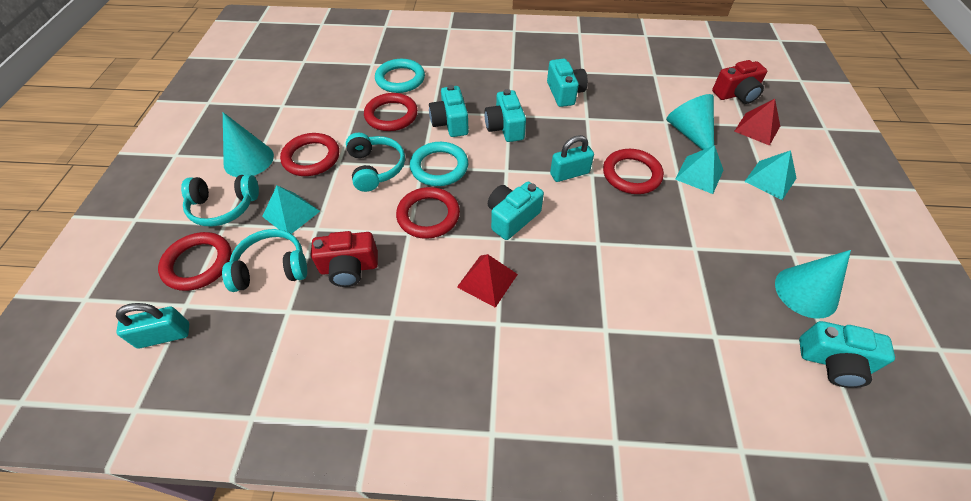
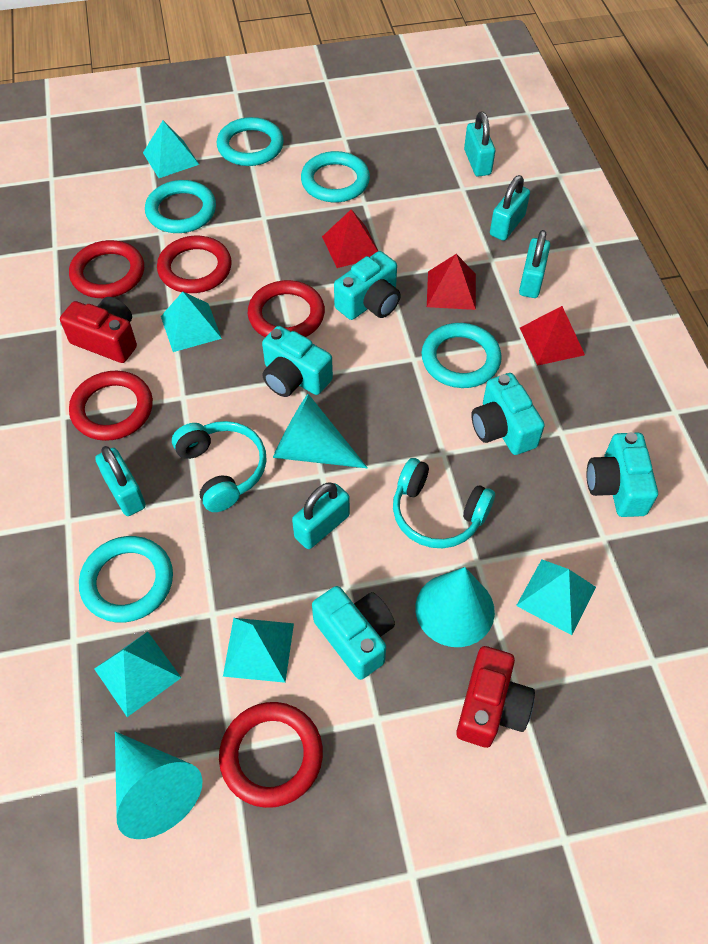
red pyramid: [457,254,518,308] [734,99,780,146] = 2 -> [322,209,378,268] [427,254,476,310] [520,306,585,366] = 3
turquoise headphones: [181,174,259,227] [222,229,307,292] [346,133,405,192] = 3 -> [172,421,267,512] [393,458,495,548] = 2
turquoise padlock: [116,303,189,348] [550,135,594,182] = 2 -> [95,446,146,516] [292,482,350,549] [464,112,495,177] [490,175,530,241] [519,230,550,298] = 5
turquoise pyramid: [262,185,320,234] [675,145,724,194] [744,150,796,200] = 3 -> [94,632,181,717] [143,121,199,178] [161,292,222,352] [223,618,294,683] [516,559,596,635] = 5
turquoise ring: [375,59,425,93] [410,142,468,186] = 2 -> [79,536,173,623] [145,180,216,233] [217,117,284,166] [301,151,370,202] [421,323,502,388] = 5

